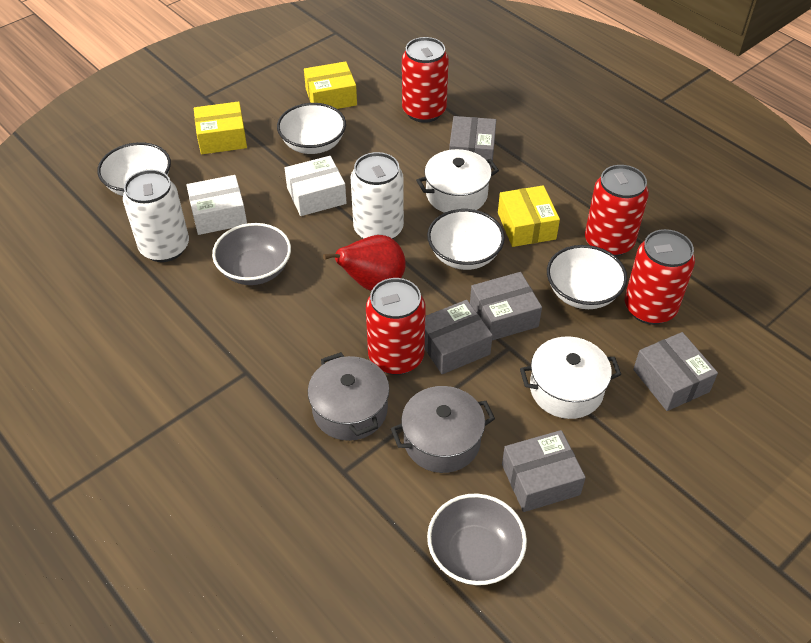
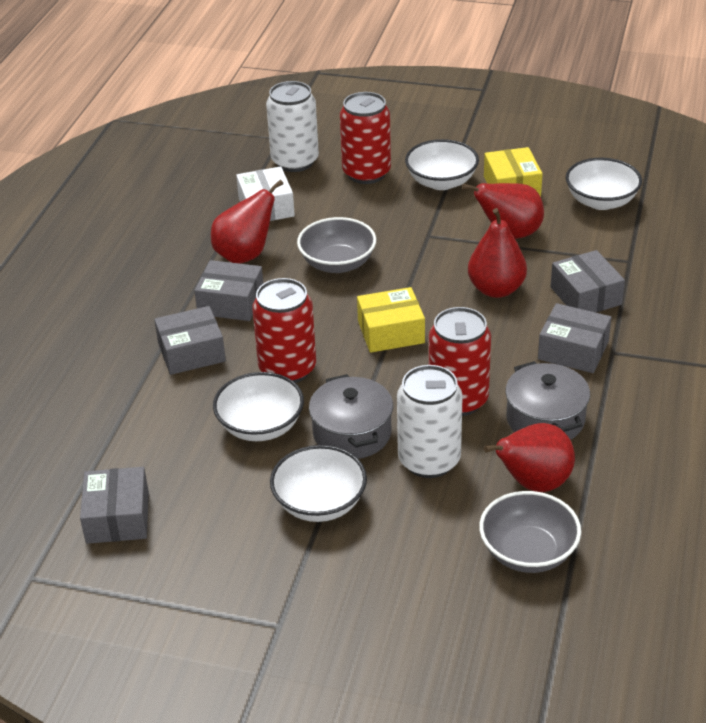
red can: [366,278,426,375] [402,37,449,123] [585,165,649,257] [625,229,695,325] = 4 -> [252,278,316,383] [340,92,391,184] [429,307,491,416] = 3
red pear: [323,235,406,291] = 1 -> [211,180,284,264] [462,183,544,239] [468,208,527,298] [484,423,575,492] = 4
white box: [186,175,247,235] [285,156,346,216] = 2 -> [236,166,295,221] = 1
white pot: [416,149,499,213] [520,336,621,419] = 2 -> none = 0
yellow box: [194,101,247,154] [304,61,357,109] [498,185,560,247] = 3 -> [357,287,425,353] [484,147,543,197] = 2

